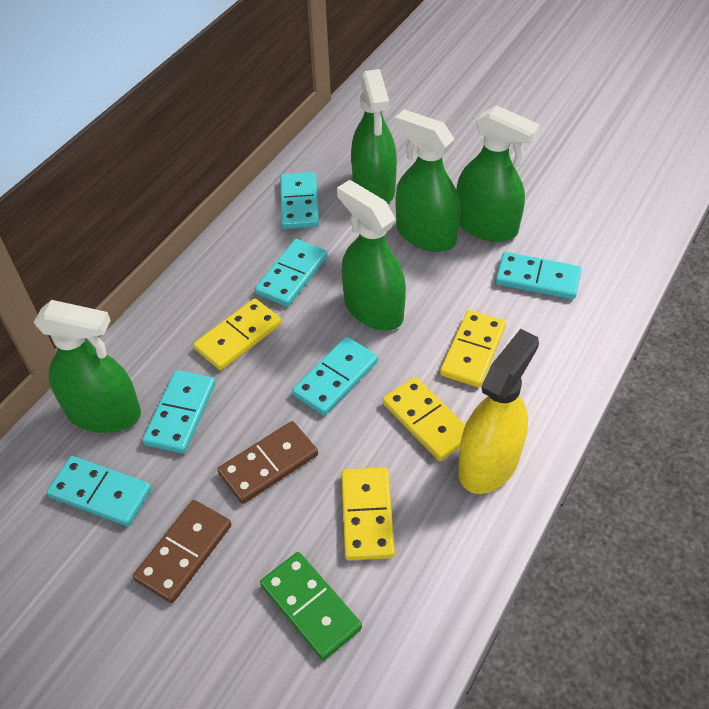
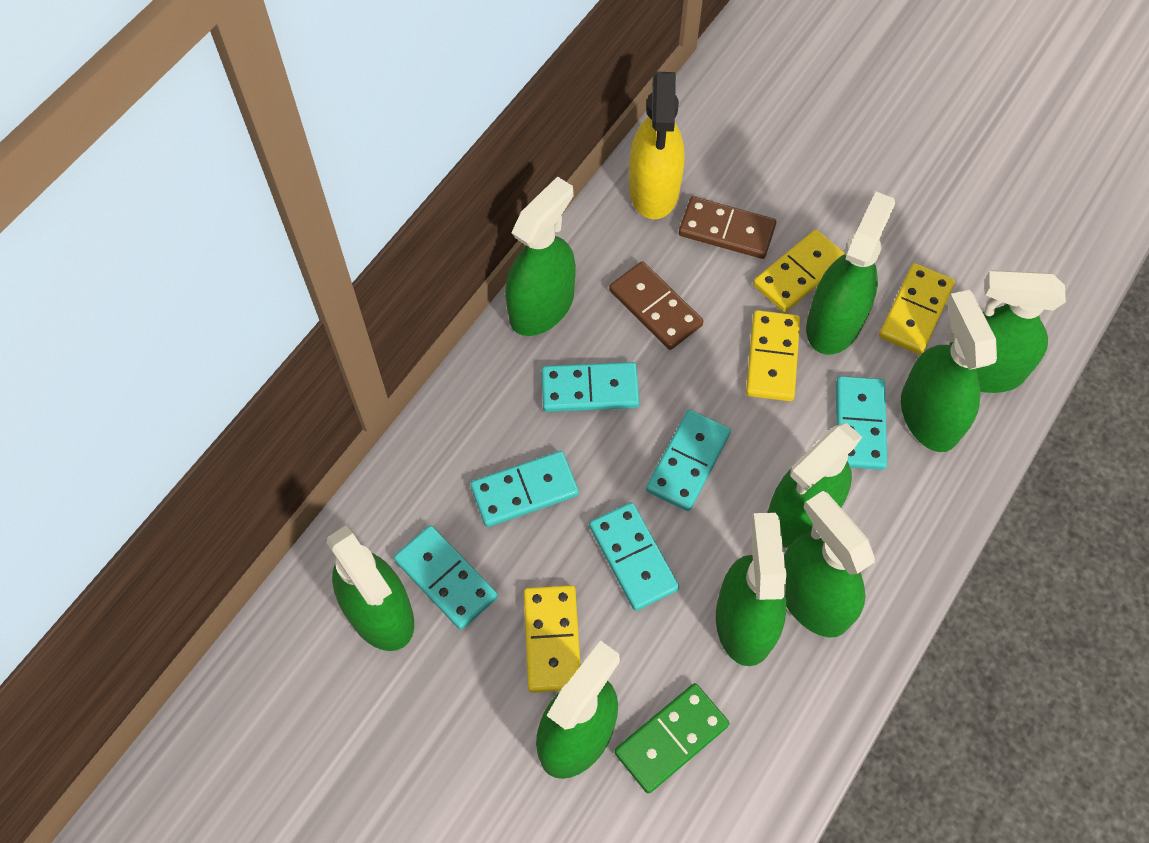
green spray bottle: [34,300,141,433] [337,180,406,331] [351,69,397,204] [395,109,461,252] [456,105,540,242] = 5 -> [327,525,414,651] [505,176,576,336] [536,640,620,779] [716,513,786,666] [767,423,862,548] [784,491,875,638] [806,192,895,355] [901,290,997,452] [949,270,1066,393] = 9

